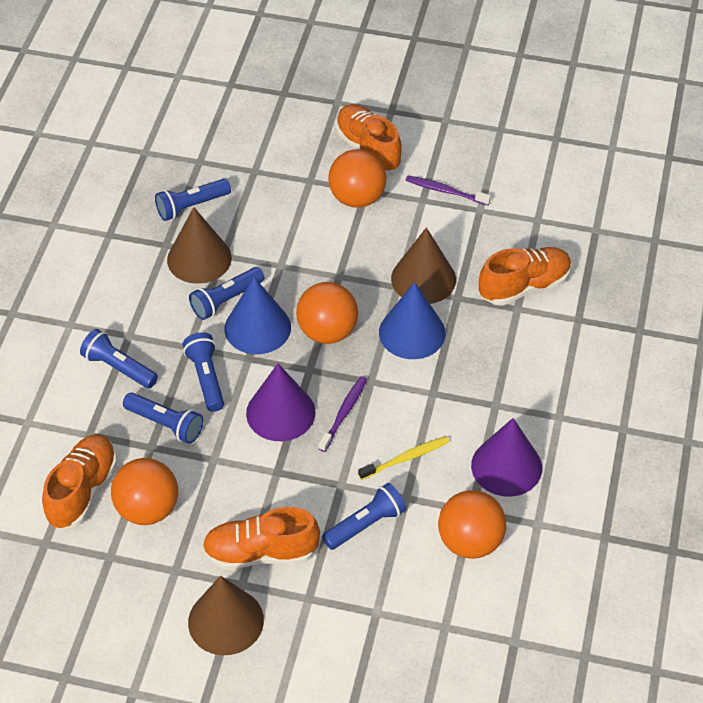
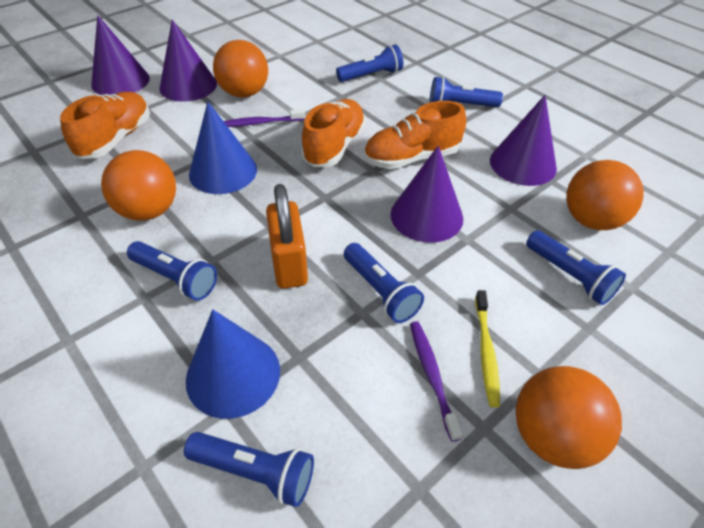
brown cone: [167,207,232,284] [188,576,264,655] [391,227,456,304] = 3 -> none = 0
orange padlock: none = 0 -> [266,184,308,289] = 1
orange shoe: [42,434,117,529] [202,507,320,570] [335,104,402,172] [479,247,572,306] = 4 -> [60,92,150,159] [301,99,366,167] [364,101,466,169] = 3
purple cone: [246,363,315,441] [471,418,542,497] = 2 -> [91,15,150,95] [159,19,217,102] [391,146,463,243] [490,95,557,186] = 4

